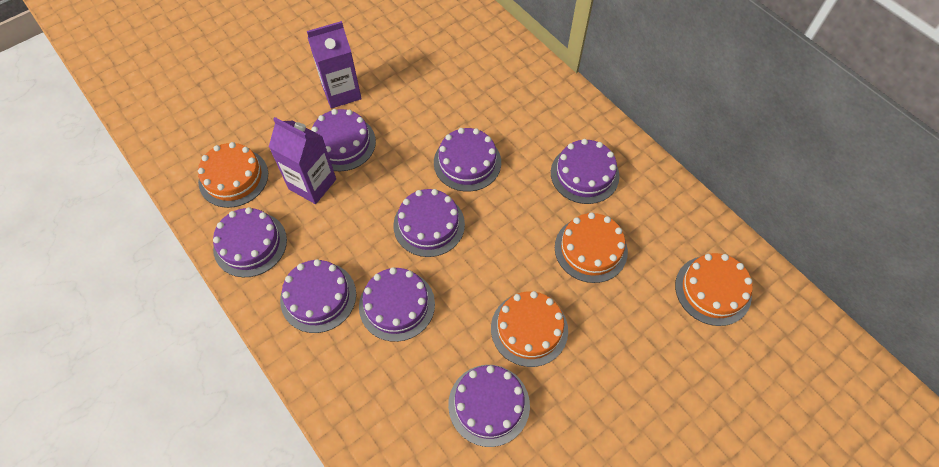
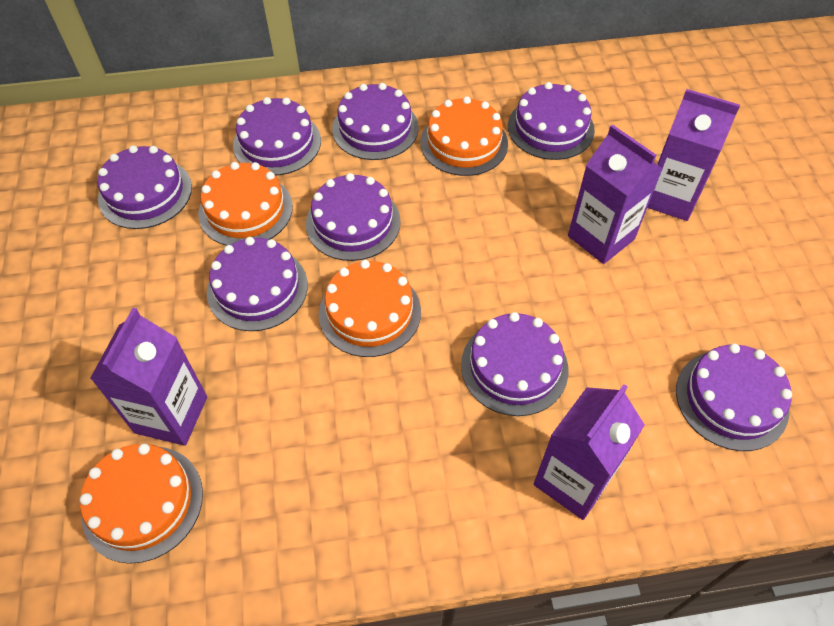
purple carton: [269,117,336,204] [307,21,362,109] = 2 -> [90,308,207,446] [534,384,645,520] [568,124,663,264] [647,89,740,221] = 4

